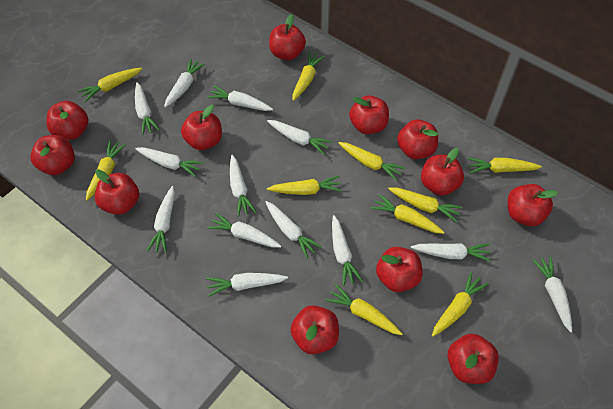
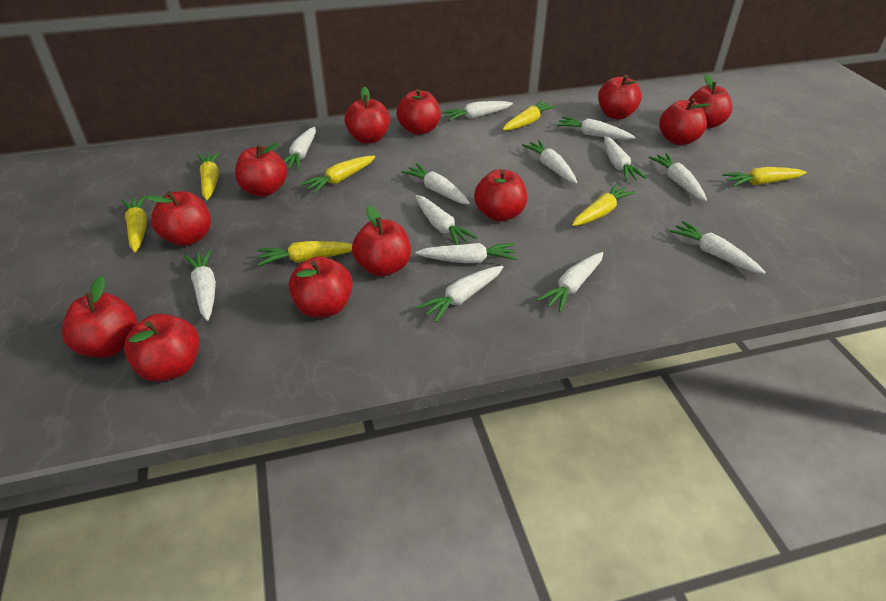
yellow carrot: [78,68,142,102] [86,140,126,201] [267,176,342,195] [292,52,325,101] [325,284,402,335] [339,142,405,181] [371,194,445,234] [388,188,463,222] [432,272,488,336] [468,158,542,173] = 10 -> [121,195,147,252] [197,152,219,200] [257,241,352,266] [301,156,375,194] [502,100,556,131] [572,183,635,226] [722,167,807,187] = 7

